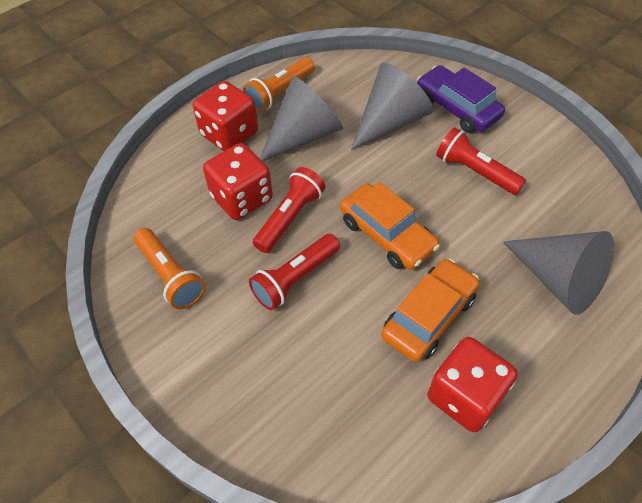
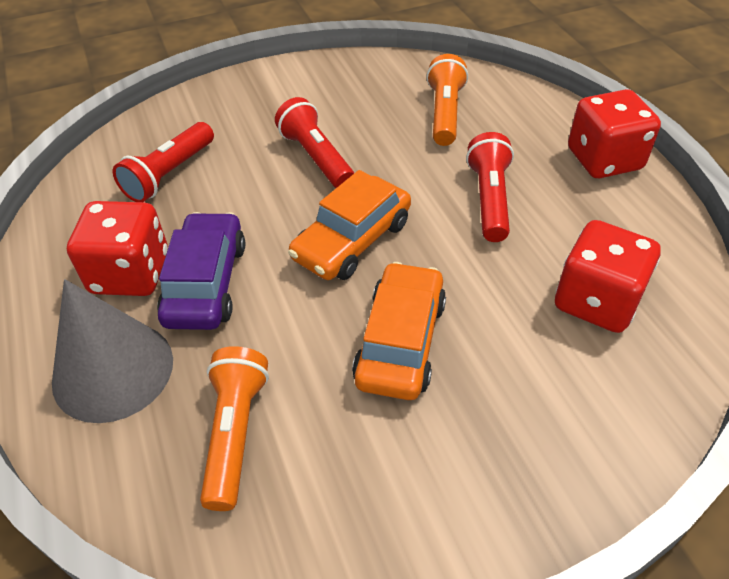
grey cone: [260,76,343,161] [351,63,433,150] [503,231,614,315] = 3 -> [52,279,173,423] = 1

